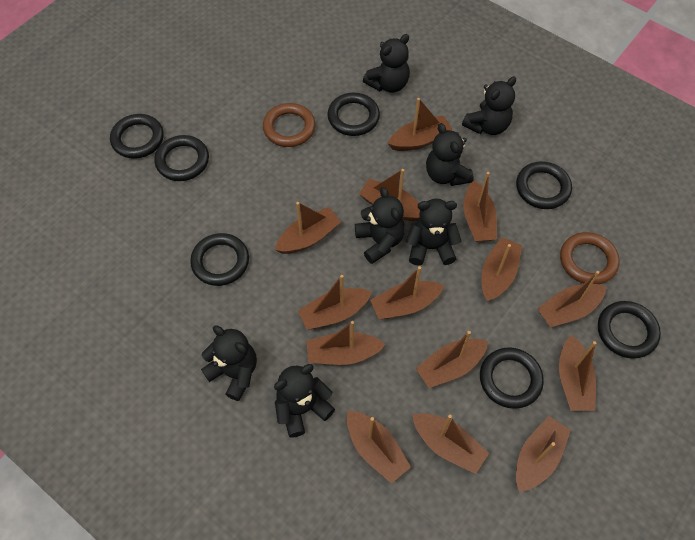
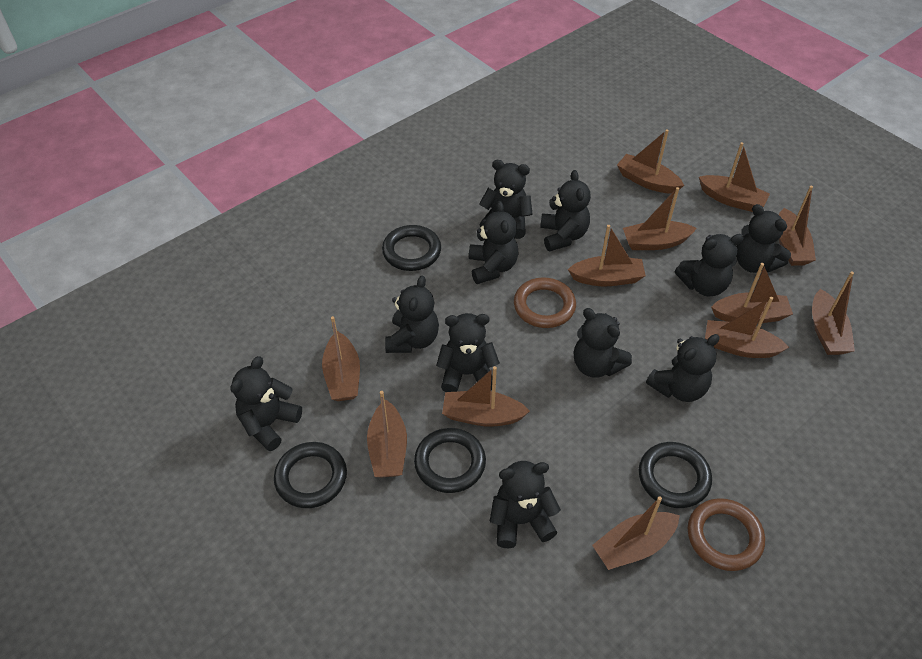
black ring: [110,114,164,159] [154,135,209,181] [190,233,249,286] [327,93,380,136] [480,347,544,409] [516,161,572,209] [598,301,661,359] = 7 -> [274,442,347,508] [382,225,441,271] [414,428,486,493] [639,442,712,508] = 4
black teddy bear: [201,325,257,401] [274,364,335,438] [355,187,405,264] [363,34,410,93] [406,198,462,266] [426,123,474,186] [462,76,516,135] = 7 -> [230,356,302,451] [385,275,439,353] [436,313,500,392] [469,201,518,284] [479,160,533,239] [490,461,561,548] [540,170,591,251] [574,308,632,378] [646,334,720,402] [675,234,744,297] [737,204,791,273] = 11
brown boat: [275,202,341,254] [298,275,372,330] [307,321,386,365] [347,411,411,484] [359,169,420,221] [370,266,444,319] [388,98,453,151] [412,413,489,474] [416,331,488,388] [463,172,497,242] [481,237,522,301] [516,416,571,492] [537,271,606,327] [559,335,597,411] = 14 -> [322,316,360,401] [367,391,407,477] [442,366,530,427] [568,225,646,286] [592,496,680,570] [617,129,684,194] [623,187,697,250] [699,142,770,212] [705,297,789,358] [711,263,793,324] [779,186,816,266] [812,272,855,355] = 12

